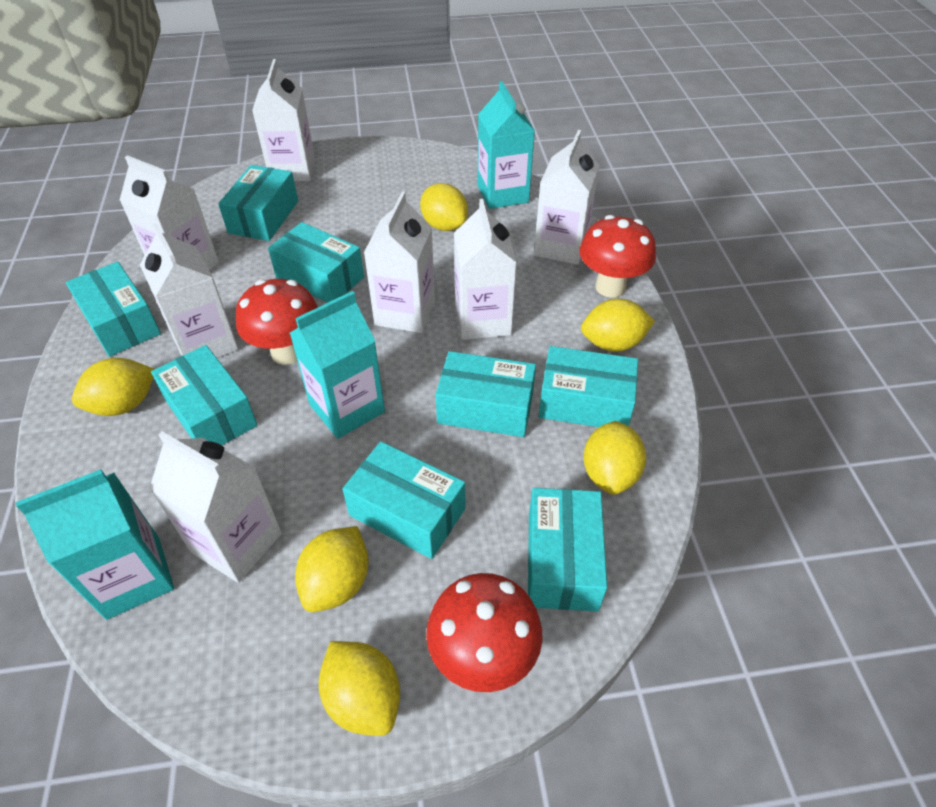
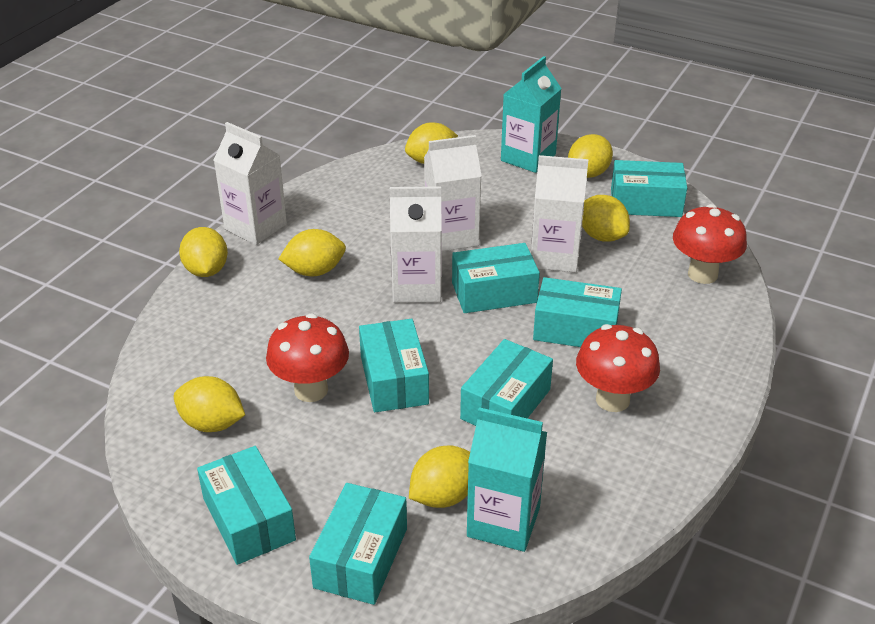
turquoise box: [66,262,161,357] [151,345,258,445] [218,165,298,241] [268,222,364,303] [342,441,465,559] [435,351,536,437] [528,488,607,612] [538,346,638,427] = 8 -> [197,446,296,565] [309,483,407,605] [359,319,429,412] [452,243,540,313] [460,339,553,426] [533,277,622,347] [611,160,687,217] = 7
turquoise carton: [16,469,174,620] [290,291,385,439] [478,81,535,209] = 3 -> [467,407,547,552] [501,56,562,173] = 2
white carton: [119,155,219,270] [140,223,238,358] [149,431,282,583] [252,59,315,181] [364,192,435,333] [454,199,517,340] [534,130,600,265] = 7 -> [214,122,287,245] [390,186,442,303] [424,135,482,251] [531,155,589,272] = 4
yellow lemon: [72,358,154,416] [295,526,369,612] [319,641,400,736] [420,183,468,231] [581,299,655,352] [583,421,646,495] = 6 -> [174,376,245,432] [179,227,228,277] [279,229,346,276] [405,122,458,164] [409,446,470,508] [568,134,613,178] [582,195,630,242] = 7

